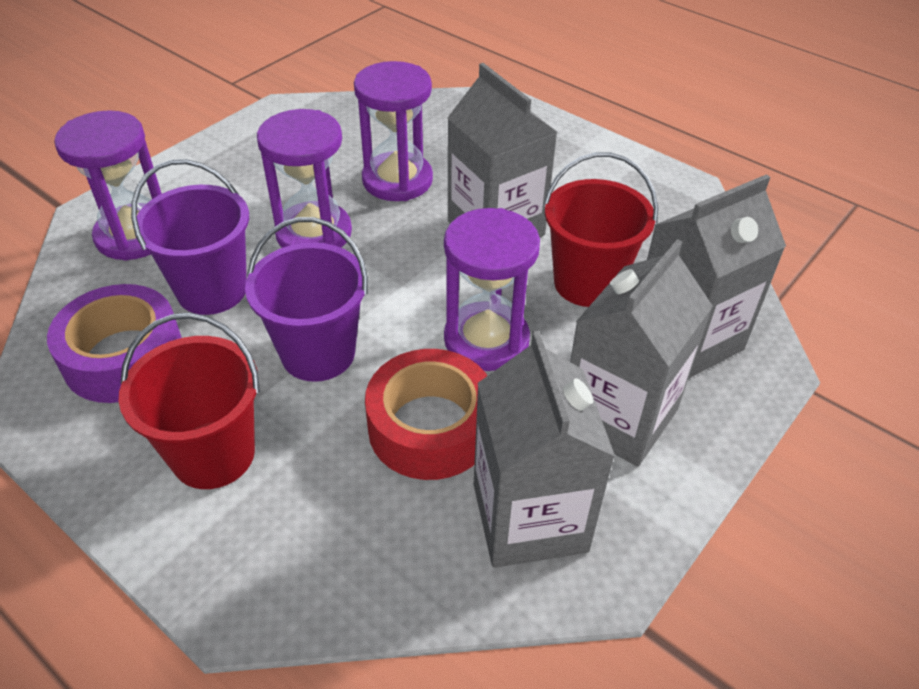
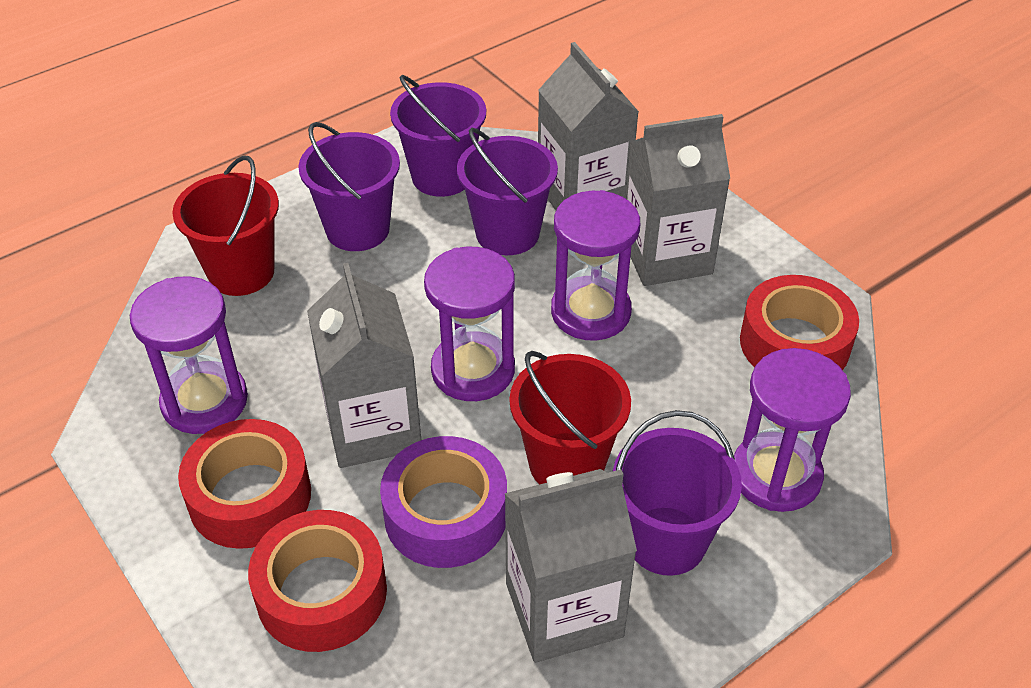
purple bucket: [131,159,249,315] [245,217,368,382] = 2 -> [298,122,400,251] [390,75,486,197] [457,128,558,255] [613,410,742,576] = 4
red tape: [365,349,487,480] = 1 -> [178,419,311,549] [248,510,387,652] [740,275,859,370] = 3

